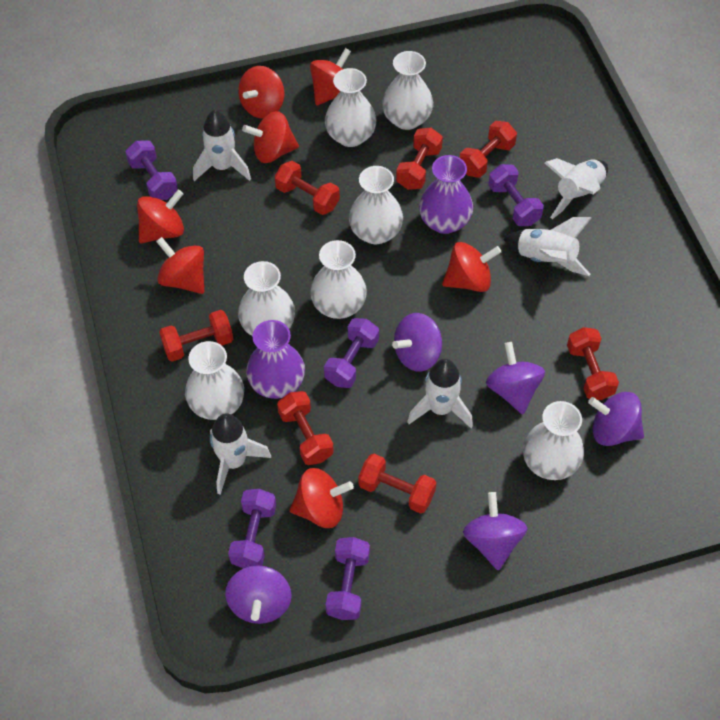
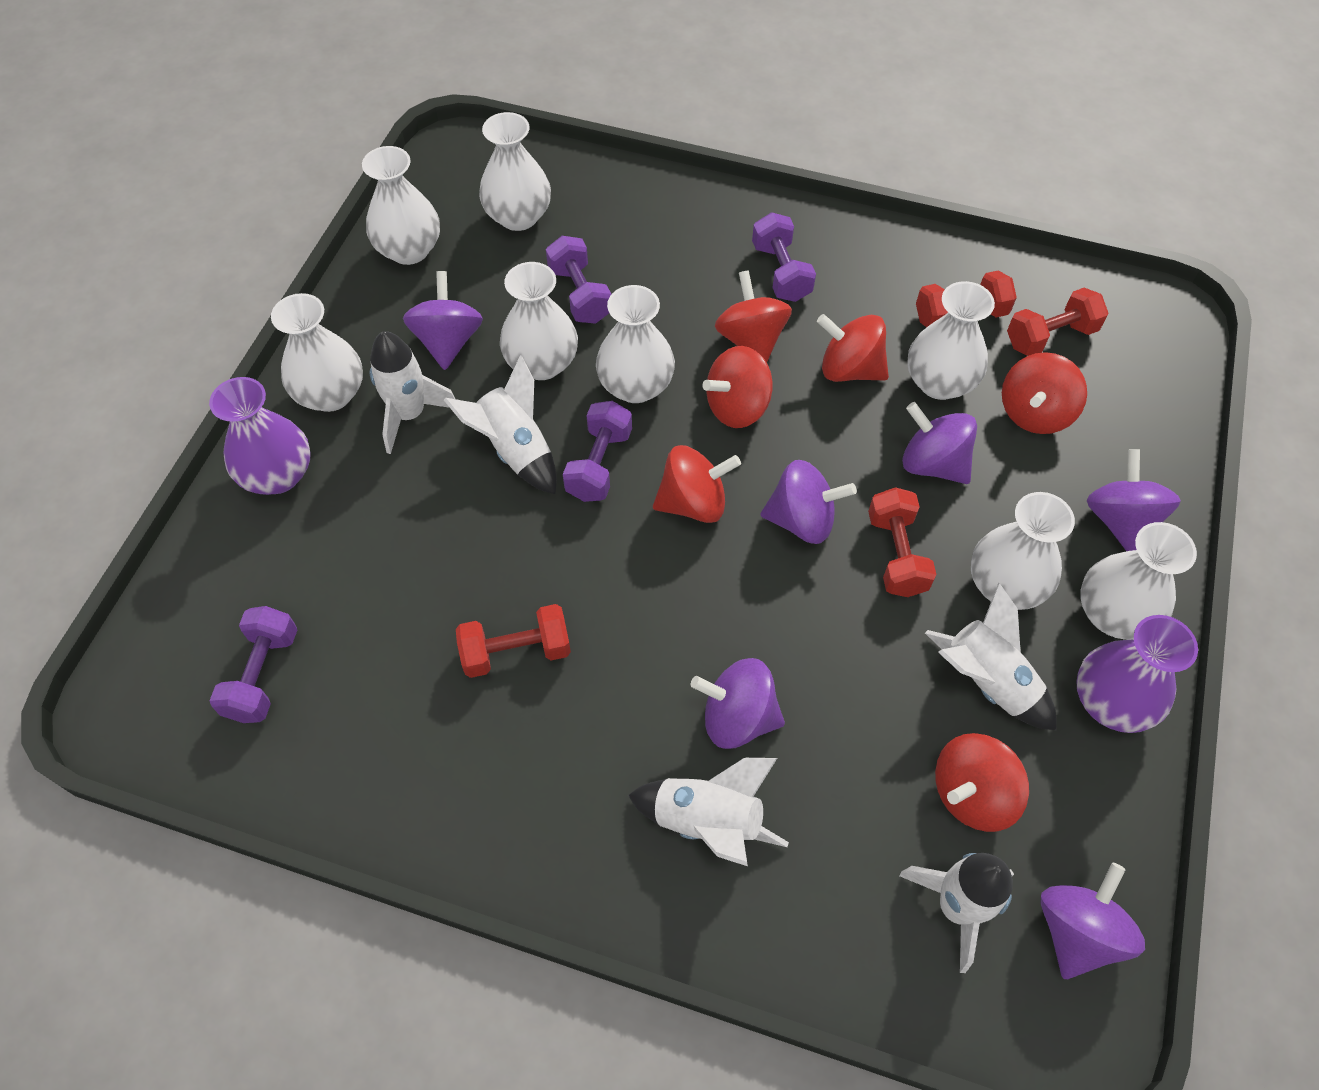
purple dumbbell: [126,141,178,200] [228,489,276,568] [324,318,379,388] [326,537,370,620] [488,164,544,226] = 5 -> [209,606,297,723] [546,236,611,324] [563,401,632,502] [752,212,816,302] = 4
purple spinning top: [225,565,292,624] [392,313,442,372] [463,492,527,570] [486,342,545,414] [588,392,644,446] = 5 -> [403,271,483,370] [691,658,785,749] [761,460,857,544] [902,402,977,484] [1040,862,1145,979] [1087,449,1181,551] = 6
red dumbbell: [159,310,233,362] [274,161,340,215] [277,391,334,465] [358,454,436,514] [396,128,443,190] [460,121,517,178] [567,327,619,400] = 7 -> [456,604,571,678] [868,487,937,597] [916,270,1017,327] [1007,288,1108,356] = 4
red spinning top: [137,190,184,243] [156,237,204,294] [238,66,284,119] [242,111,299,163] [290,468,354,528] [310,48,351,105] [442,242,501,292] = 7 -> [653,445,741,523] [702,346,772,428] [715,270,792,362] [817,314,889,382] [935,733,1029,832] [1002,352,1087,434] = 6
white vase: [185,341,244,420] [238,261,295,336] [310,240,367,319] [325,68,376,147] [349,166,403,244] [382,51,433,130] [523,401,584,480] = 7 -> [271,293,363,412] [362,146,440,265] [479,112,551,231] [500,262,578,380] [596,285,675,403] [907,281,995,400] [971,492,1075,610] [1080,522,1197,640] = 8

